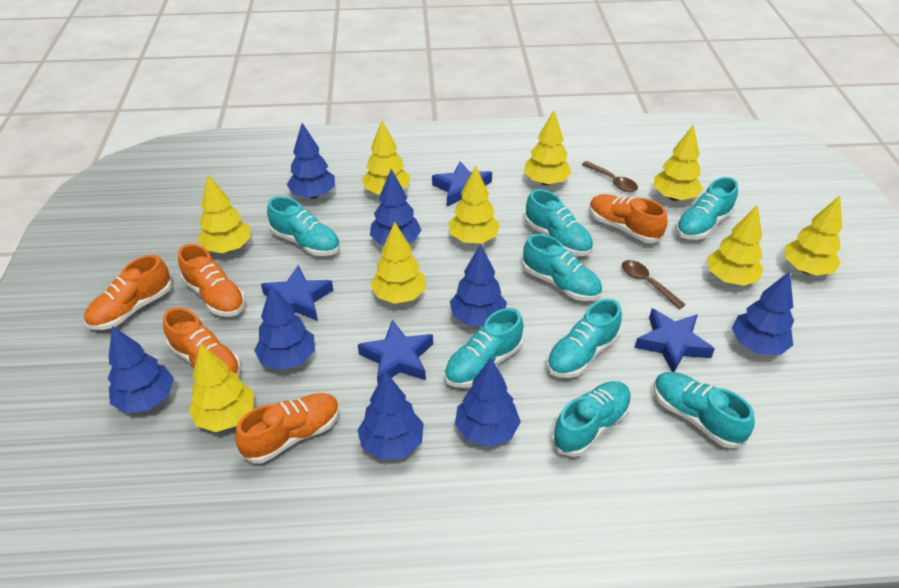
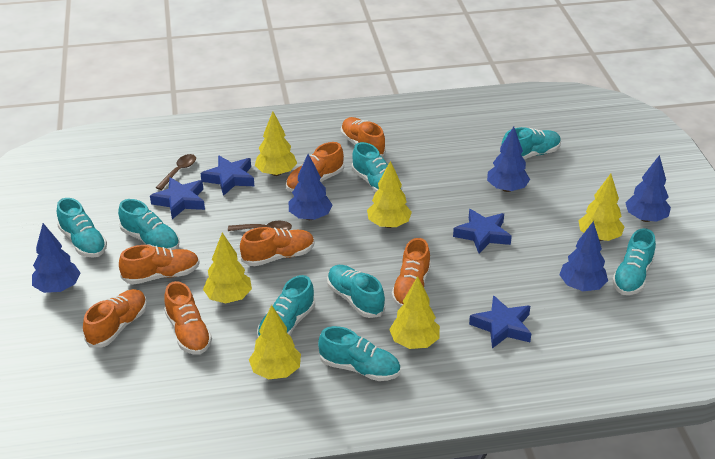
blue tree: [108,326,174,413] [254,285,315,371] [287,123,335,199] [357,371,424,460] [370,169,421,245] [450,244,507,326] [455,358,521,447] [732,271,794,355] = 8 -> [32,223,80,293] [289,154,332,220] [487,126,530,192] [559,221,608,291] [626,155,671,222] = 5
orange shoe: [84,255,172,330] [163,307,241,377] [178,244,245,317] [235,393,340,464] [589,194,668,243] = 5 -> [83,289,147,348] [119,245,200,284] [164,281,212,355] [240,227,315,266] [286,142,344,192] [341,117,386,157] [392,238,431,308] = 7
yellow tree: [188,344,254,432] [198,175,251,253] [362,121,410,195] [371,222,426,304] [449,166,500,243] [524,110,571,185] [654,124,703,201] [707,204,763,286] [785,196,842,276] = 9 -> [203,233,252,303] [249,305,301,379] [255,111,297,176] [367,161,412,228] [389,276,440,349] [578,174,625,241] = 6

